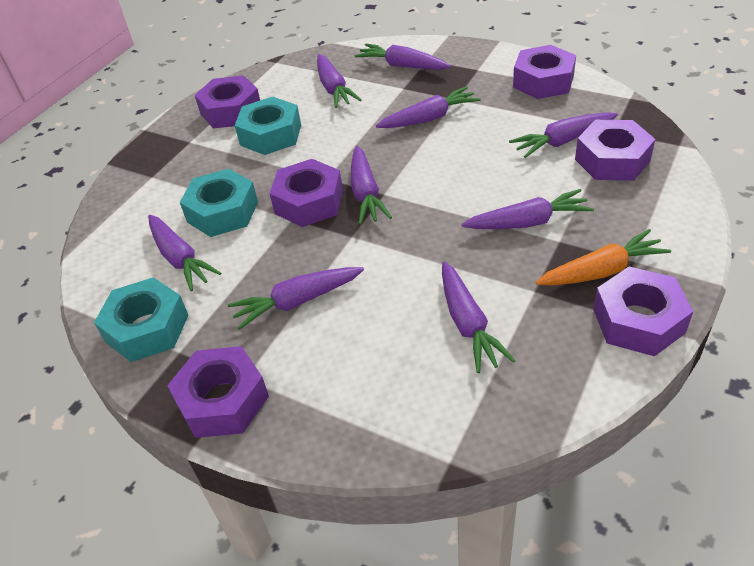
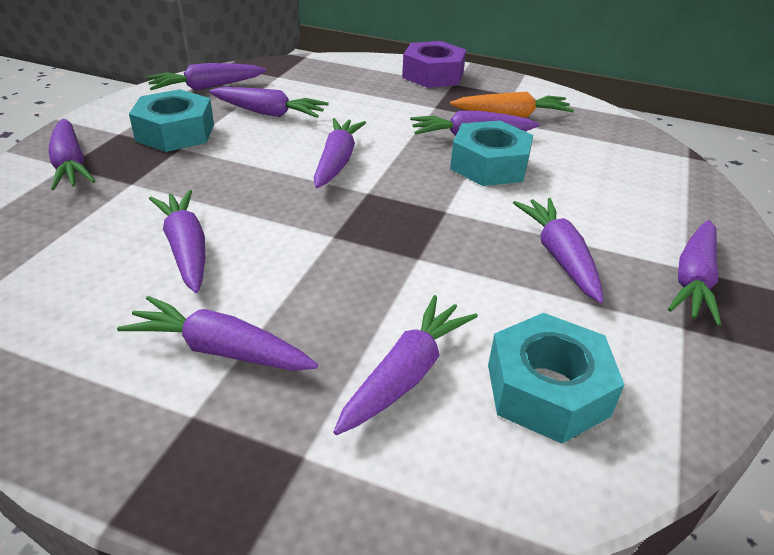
purple carrot: [148,215,221,291] [228,267,364,330] [317,54,361,108] [351,146,392,225] [355,44,451,70] [376,86,481,128] [442,262,516,373] [461,189,594,229] [509,112,618,158] = 9 -> [48,119,95,190] [117,296,318,371] [146,63,266,90] [149,190,205,293] [209,87,329,118] [314,118,366,188] [333,295,478,435] [410,111,540,136] [513,198,604,303] [668,220,722,326] = 10
purple nut: [167,346,269,438] [195,75,260,129] [269,159,343,227] [513,45,576,99] [575,120,655,181] [593,267,693,356] = 6 -> [402,41,466,88] = 1

